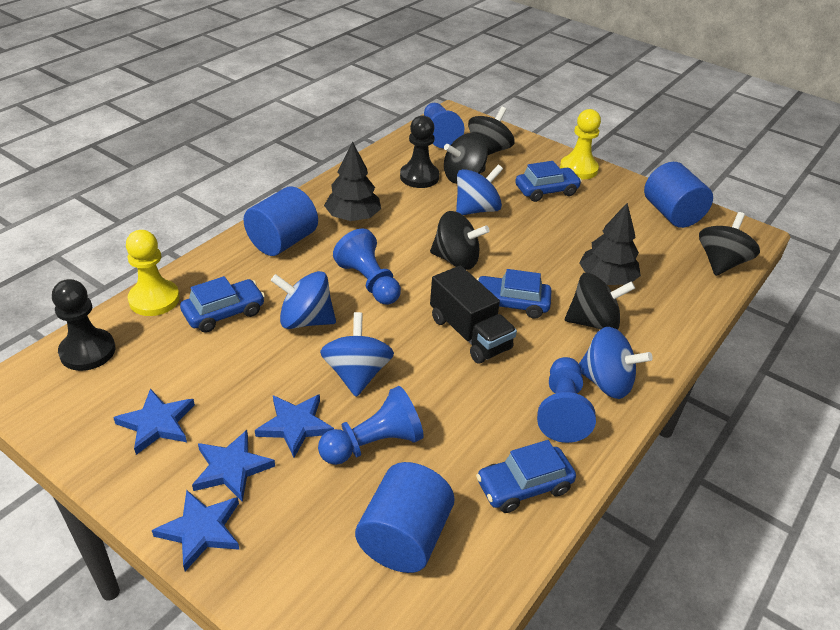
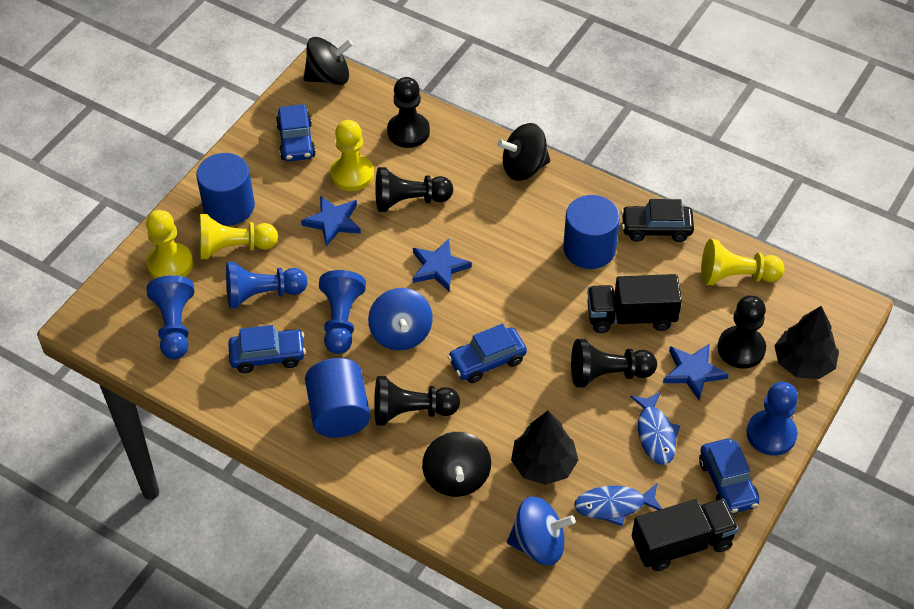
black car: none = 0 -> [621,199,694,242] = 1
black pawn: [52,279,115,371] [400,115,439,188] = 2 -> [374,376,460,425] [375,167,453,212] [387,77,430,148] [571,339,657,387] [717,295,766,369] = 5
black spinning top: [430,211,489,270] [444,133,488,184] [468,107,515,155] [565,273,635,330] [699,212,760,276] = 5 -> [304,37,353,85] [422,432,491,497] [497,123,550,181] = 3
black truck: [430,266,517,364] = 1 -> [587,274,682,333] [632,499,739,571] = 2
blue fish: none = 0 -> [574,484,662,526] [630,392,680,465] = 2
blue spinning top: [271,271,336,329] [320,312,394,397] [456,164,503,215] [579,327,653,399] = 4 -> [368,288,433,350] [507,496,576,566] = 2
blue star: [113,388,195,455] [152,490,240,571] [192,430,275,502] [255,394,334,458] = 4 -> [301,195,361,246] [413,239,472,292] [663,344,729,400] = 3
yellow pawn: [126,230,180,316] [560,109,601,179] = 2 -> [146,210,193,279] [199,214,278,259] [330,120,374,191] [701,239,785,286] = 4

